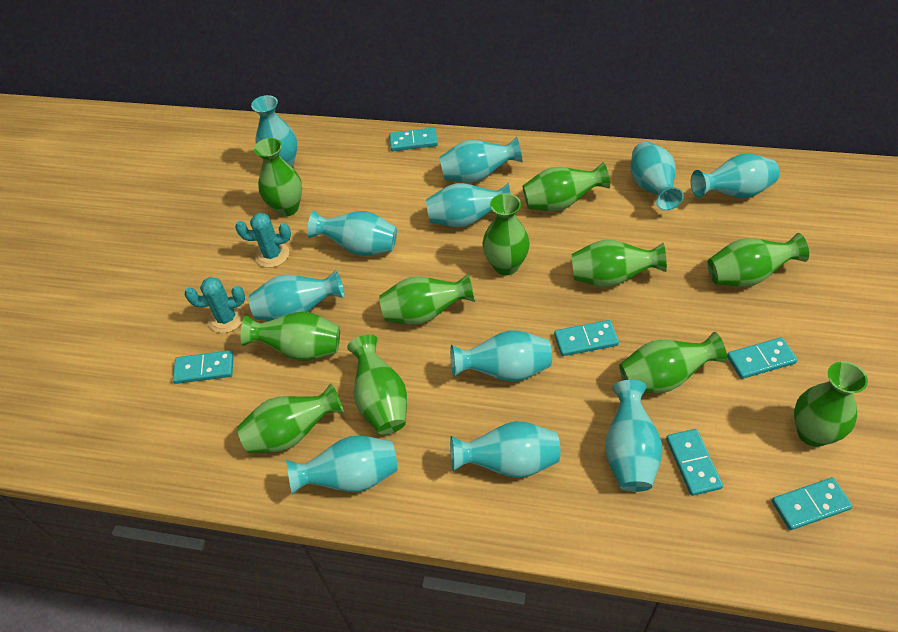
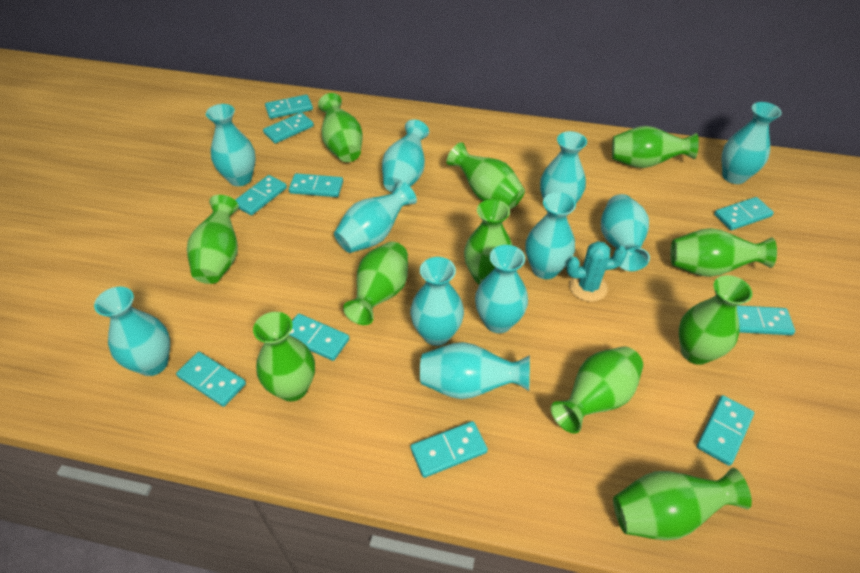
turquoise cactus: [185,277,245,333] [235,213,291,268] = 2 -> [566,241,627,302] = 1
turquoise domino: [173,350,234,384] [389,127,438,151] [554,320,619,356] [666,429,723,496] [727,337,797,379] [772,477,853,530] = 6 -> [176,352,246,407] [235,175,287,215] [263,112,314,143] [265,95,313,119] [289,173,343,197] [289,314,350,361] [410,421,488,478] [697,395,754,466] [714,197,774,230] [737,305,795,335] = 10

